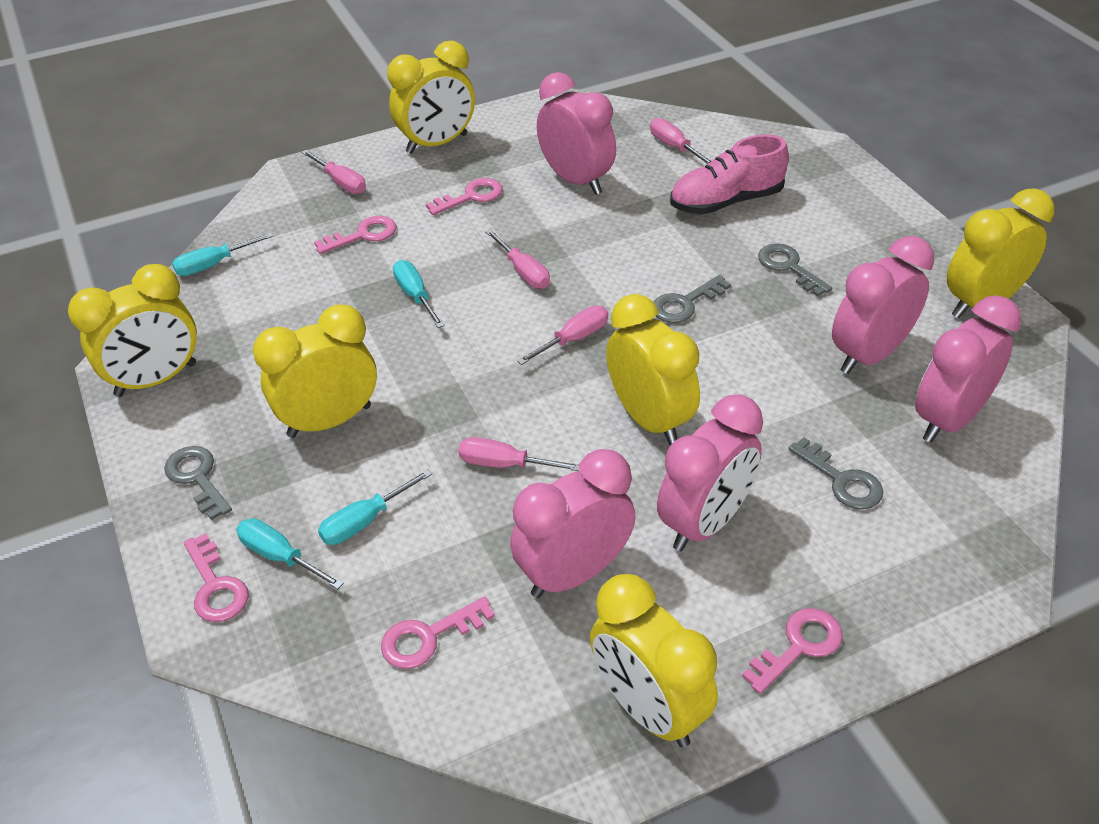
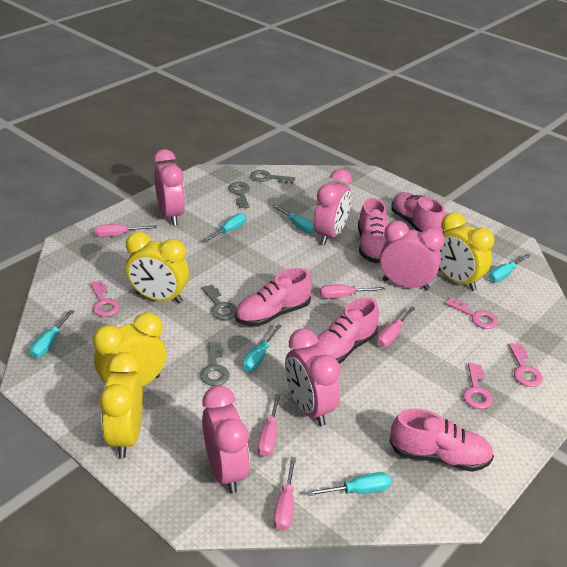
pink key: [184,533,249,622] [314,216,396,254] [381,596,495,669] [426,178,503,215] [742,608,843,694] = 5 -> [90,281,120,317] [445,297,498,329] [463,363,493,409] [509,343,543,387] = 4
pink shoe: [670,134,789,214] = 1 -> [235,268,312,326] [315,297,379,364] [358,198,387,263] [390,408,494,472] [391,192,446,232] = 5
turquoise screwdriver: [172,233,274,276] [236,518,344,589] [318,469,432,545] [393,260,445,328] = 4 -> [30,310,74,358] [202,213,246,243] [243,324,282,371] [272,204,315,234] [307,472,391,496] [489,254,531,282] = 6
yellow clock: [68,264,197,397] [253,305,377,438] [387,41,475,154] [590,574,718,747] [606,294,700,445] [947,188,1054,318] = 6 -> [93,312,167,387] [100,352,143,458] [126,232,189,303] [439,212,494,291] = 4

